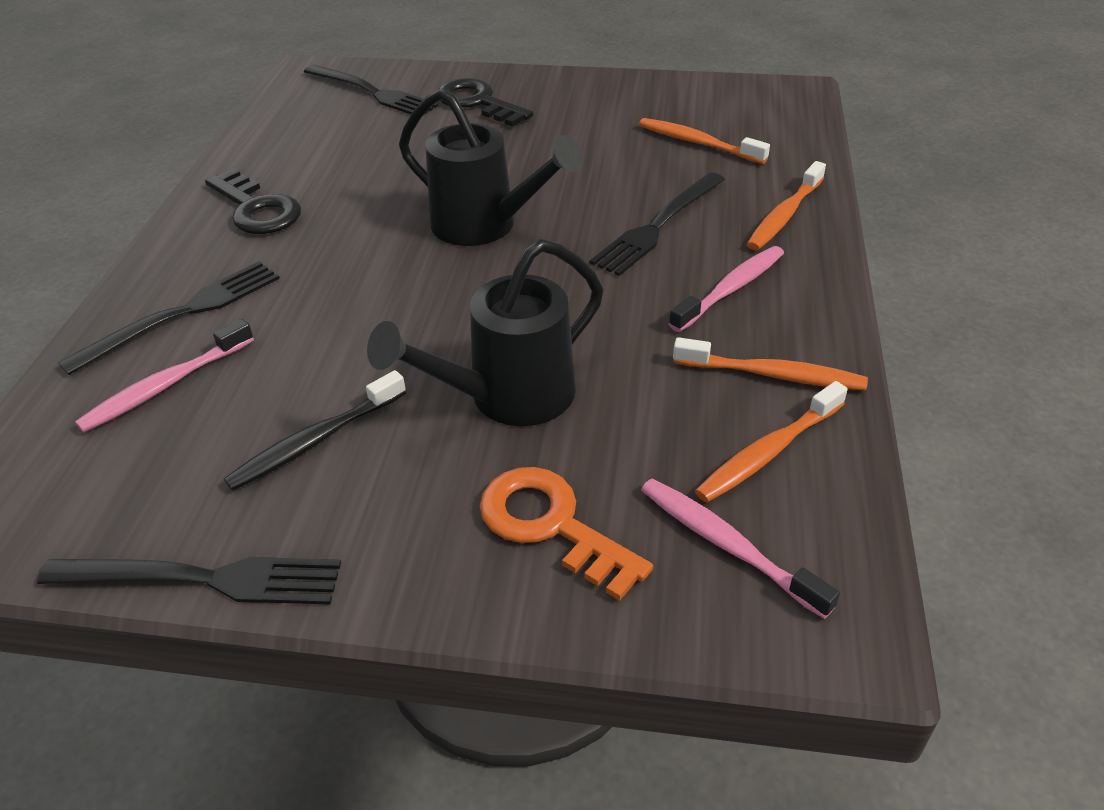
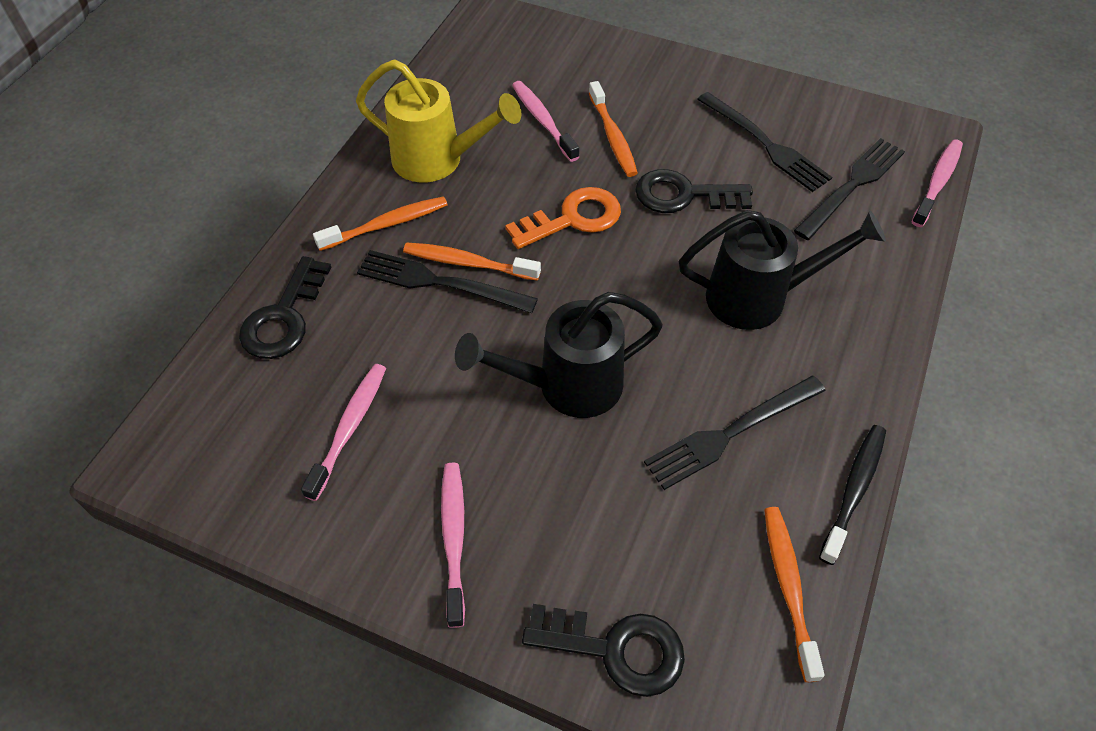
black key: [205,168,301,234] [438,78,533,126] = 2 -> [239,256,331,359] [522,604,685,697] [635,169,753,213] = 3
pink toothbrush: [75,319,254,432] [641,479,840,619] [669,246,784,332] = 3 -> [301,364,386,501] [441,462,465,628] [512,81,579,162] [912,139,963,227] = 4
yellow watering can: none = 0 -> [356,60,522,182] = 1

